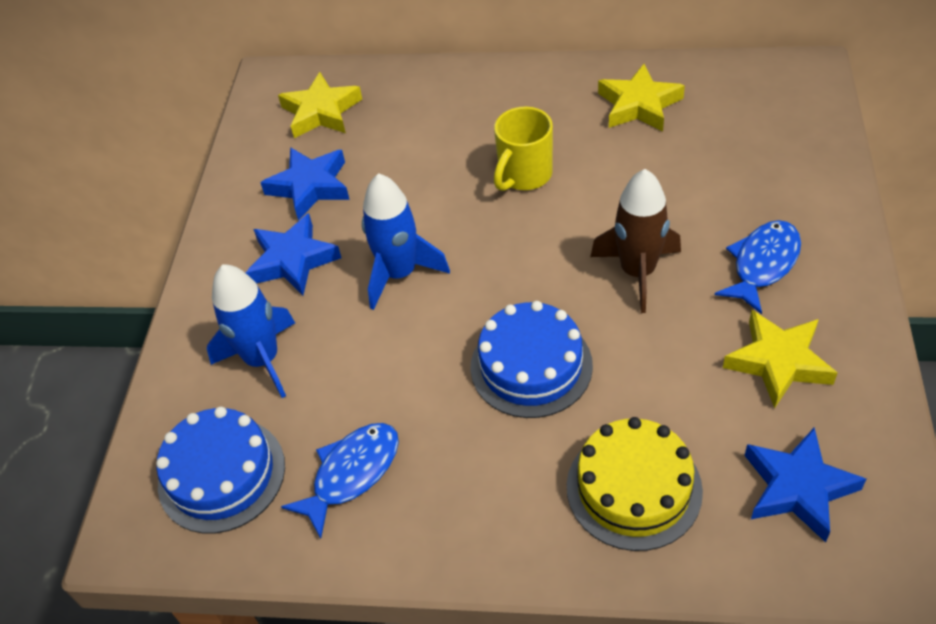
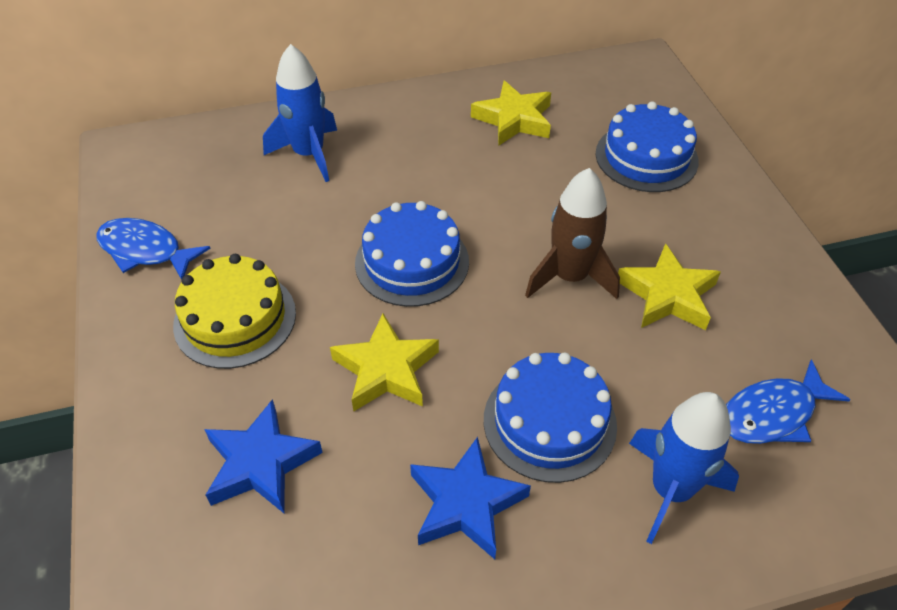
blue cake: [156,407,285,534] [470,301,593,418] = 2 -> [355,201,469,307] [484,352,617,483] [596,101,699,192] = 3
blue star: [246,213,341,296] [260,147,350,221] [744,427,866,543] = 3 -> [204,399,323,513] [410,437,531,559] = 2
yellow mug: [494,107,553,191] = 1 -> none = 0

